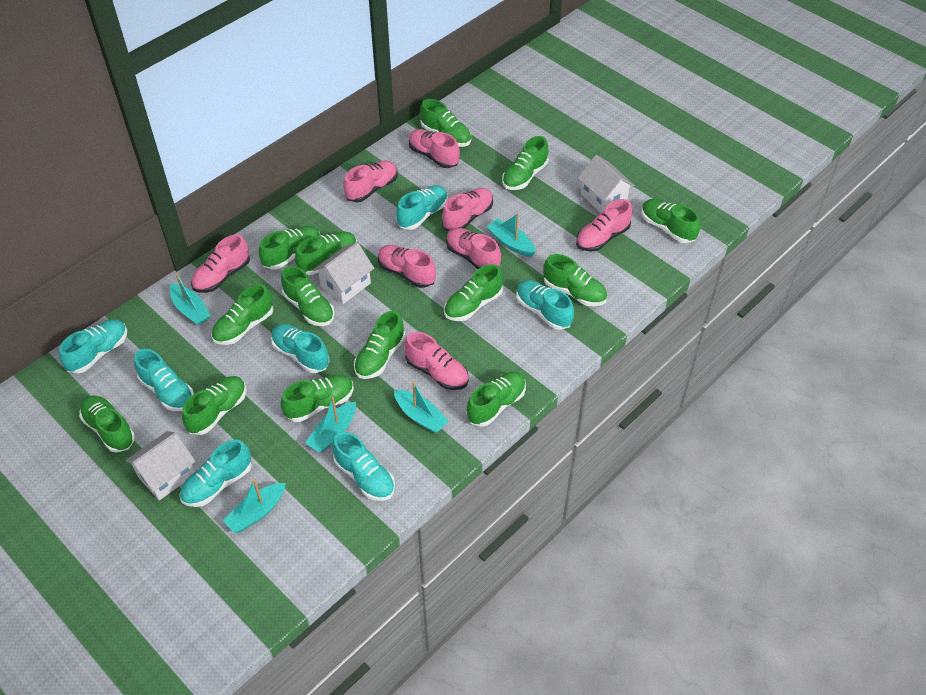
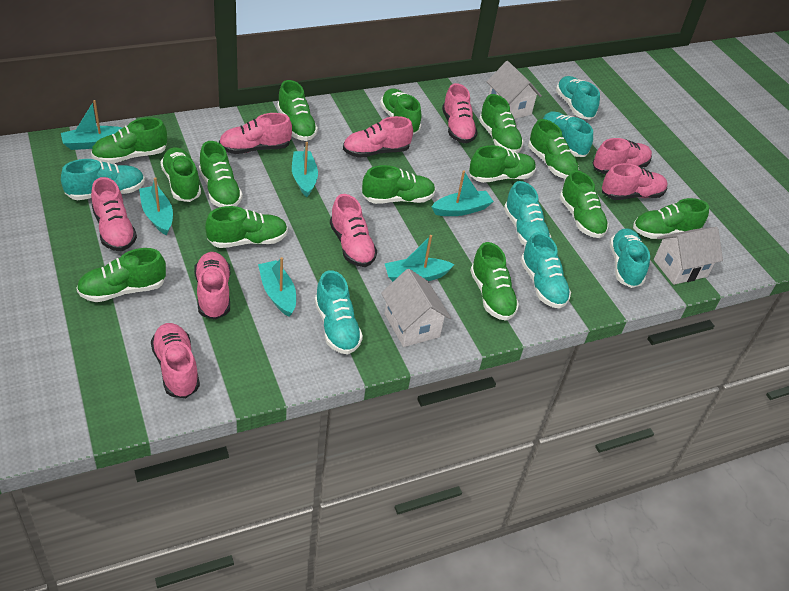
pink shoe: [191,234,250,293] [343,161,398,202] [378,245,436,288] [405,332,468,390] [409,129,460,168] [442,188,493,231] [446,228,501,269] [576,199,632,252] = 8 -> [91,177,137,251] [151,323,200,398] [194,252,230,320] [219,113,292,154] [330,194,377,267] [343,116,413,158] [442,83,478,143] [593,138,652,174] [602,163,668,200] = 9
turquoise boat: [169,273,211,326] [223,479,286,533] [305,397,356,453] [394,381,449,433] [487,213,536,257] = 5 -> [61,100,122,150] [139,177,173,236] [258,257,296,317] [292,142,318,197] [384,235,455,282] [432,170,494,216] = 6

